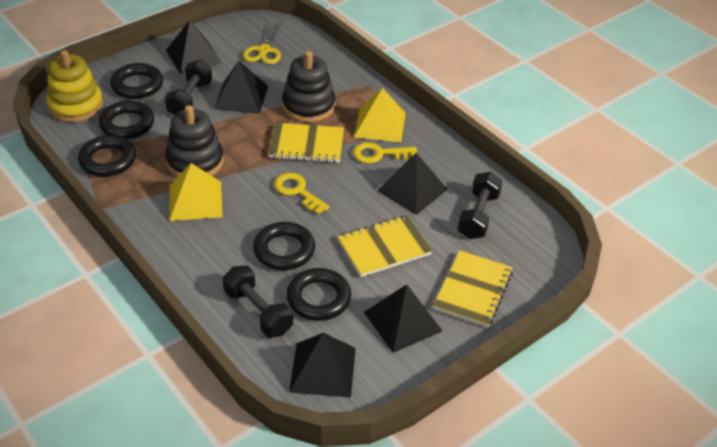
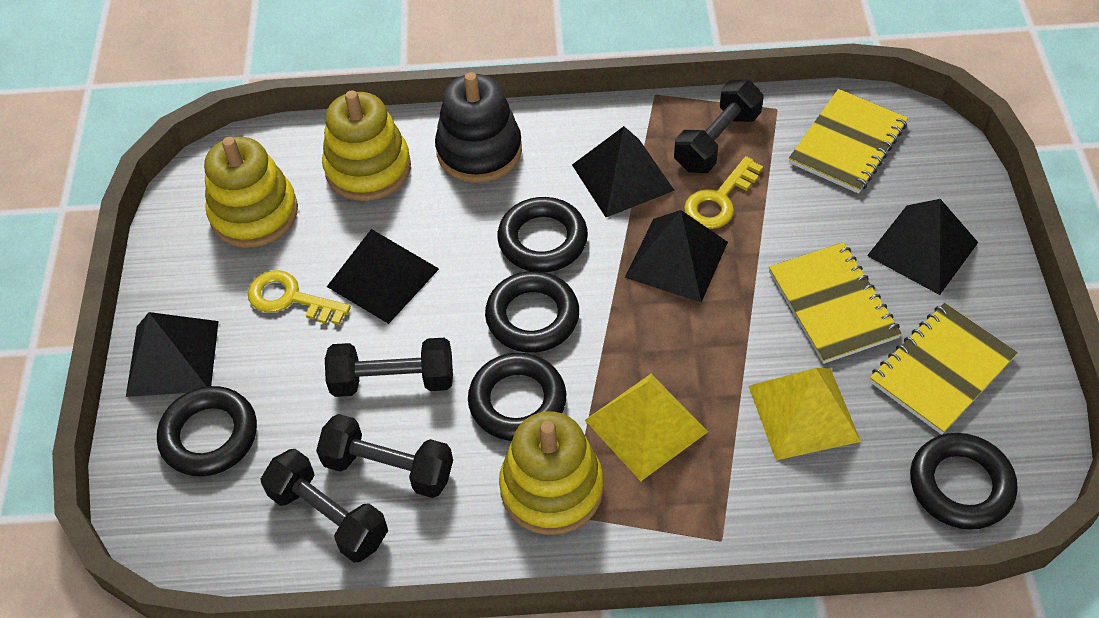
black dumbbell: [165,60,212,115] [223,266,293,338] [457,172,502,239] = 3 -> [261,449,388,562] [316,414,453,498] [325,338,453,397] [674,80,764,173] = 4
black stacking toy: [165,105,224,177] [282,51,335,122] = 2 -> [435,72,522,183] = 1
yellow scissors: [243,22,281,64] = 1 -> none = 0
yellow stacking toy: [46,50,103,122] = 1 -> [204,137,298,248] [322,90,411,201] [499,411,604,535] = 3

